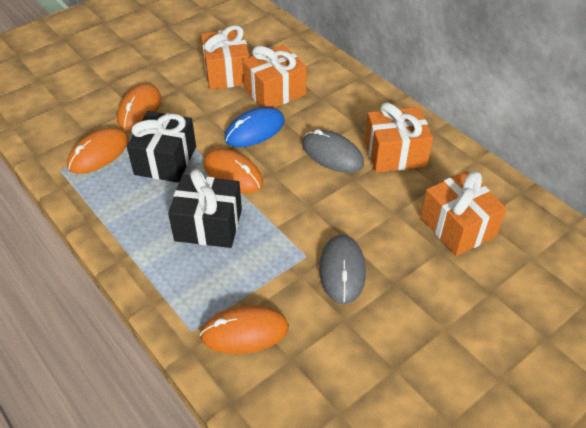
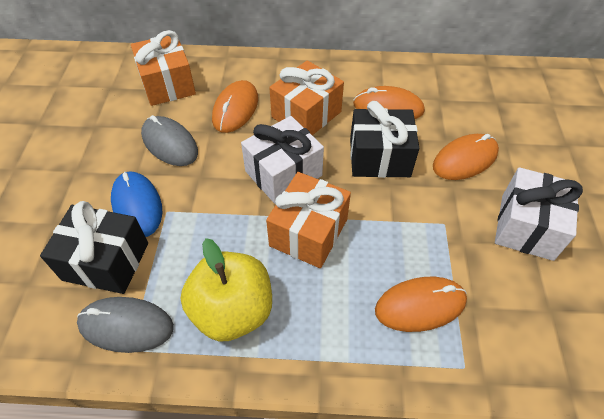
orange gift: [201,25,250,90] [242,45,307,108] [365,103,433,173] [420,171,507,256] = 4 -> [131,30,196,106] [266,172,351,268] [269,60,344,135] = 3
white gift: none = 0 -> [241,116,324,204] [495,167,583,261] = 2
yellow apple: none = 0 -> [181,238,272,342] = 1

